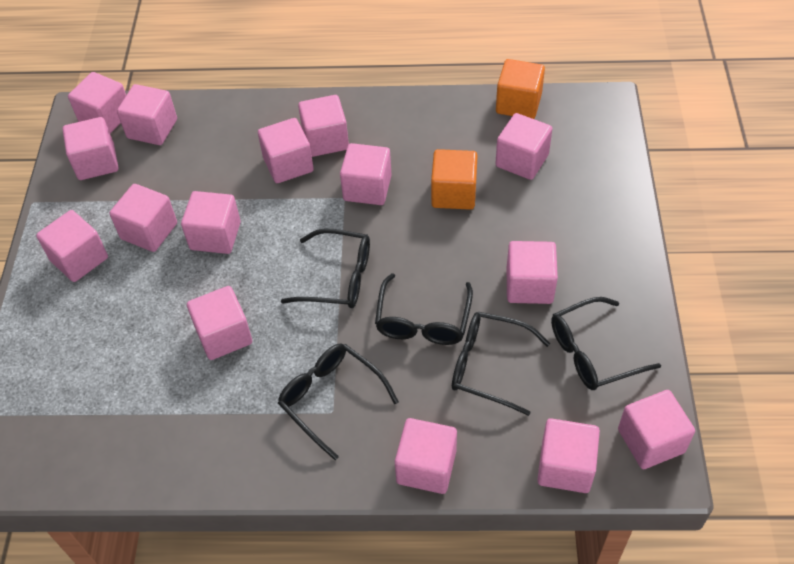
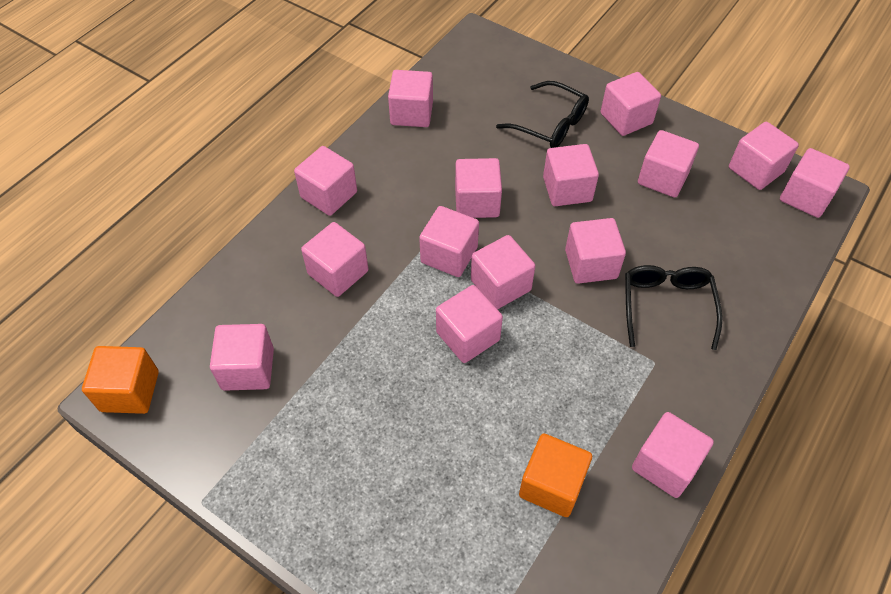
black glasses: [278,343,399,460] [281,228,370,308] [375,273,473,345] [452,312,550,416] [551,297,661,390] = 5 -> [496,81,589,148] [625,265,722,350] = 2

